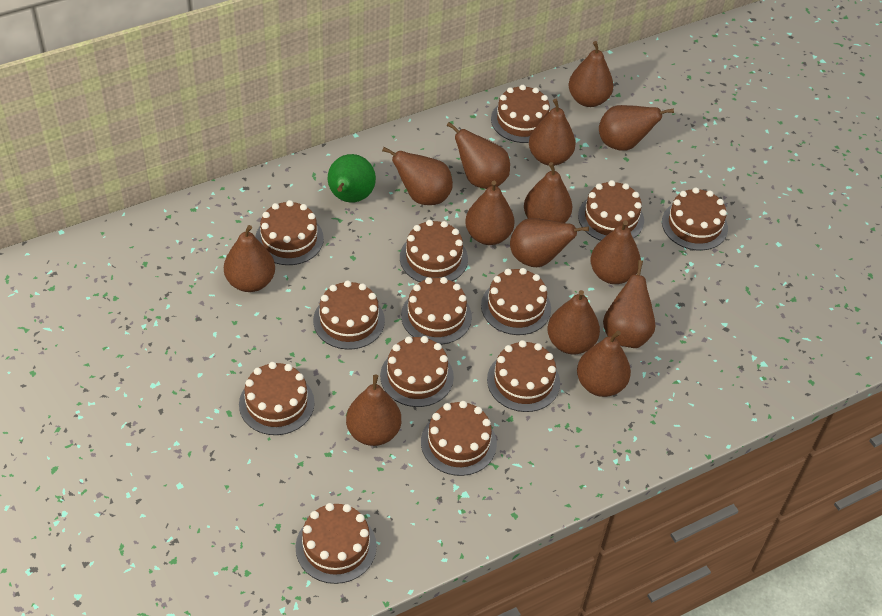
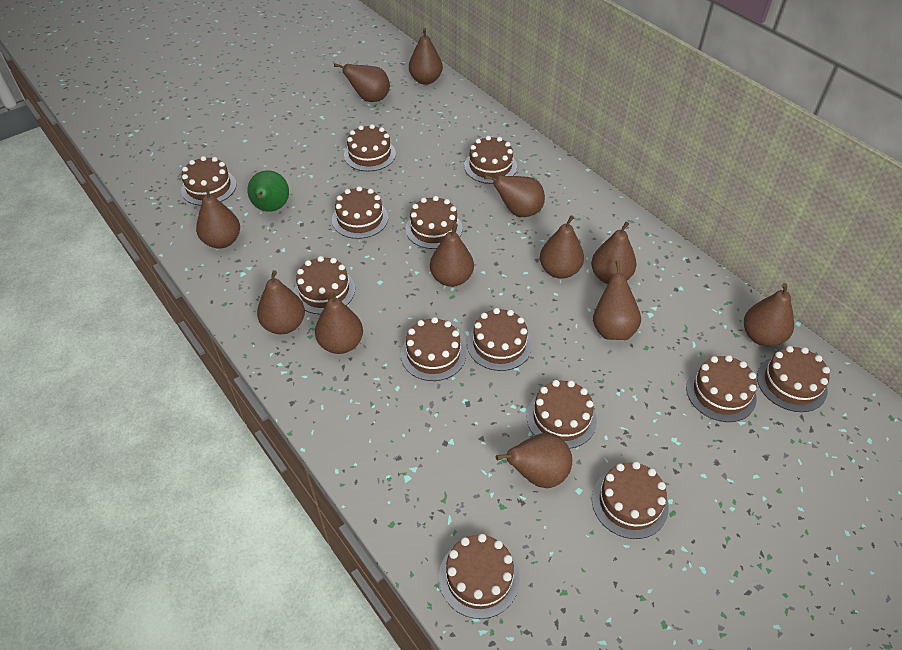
brown pear: [224,225,275,292] [346,375,401,446] [382,147,453,205] [446,122,510,189] [465,181,515,245] [510,218,589,267] [524,162,572,223] [529,99,576,166] [548,290,600,354] [568,41,614,107] [577,330,631,397] [590,220,641,284] [599,105,674,151] [603,260,655,348] = 14 -> [196,186,240,249] [257,270,305,334] [315,290,363,354] [334,63,390,102] [409,28,443,85] [430,223,474,287] [484,175,545,217] [496,433,572,488] [540,215,584,279] [591,222,637,284] [593,260,641,340] [744,283,794,347] = 12

